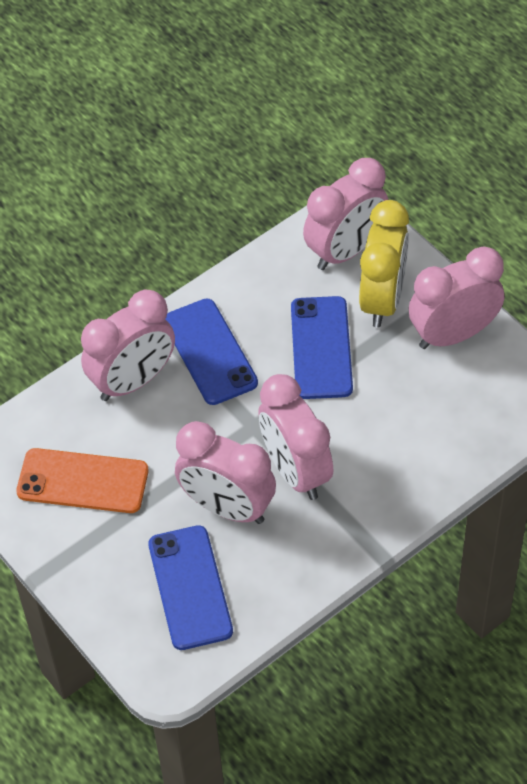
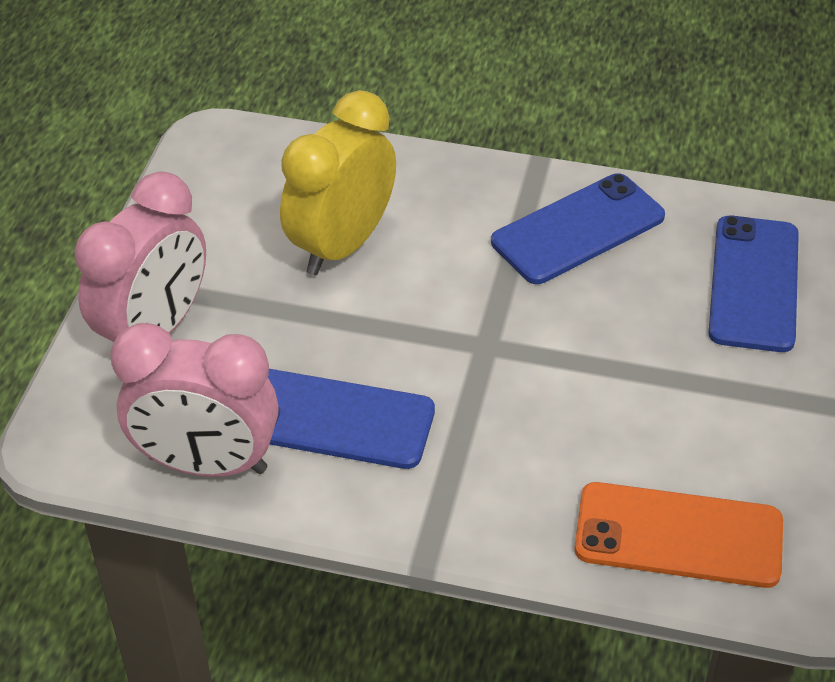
pink clock: [81,290,175,401] [175,421,276,524] [258,374,334,500] [303,158,389,270] [409,246,504,349] = 5 -> [75,172,206,342] [110,323,279,477] = 2

